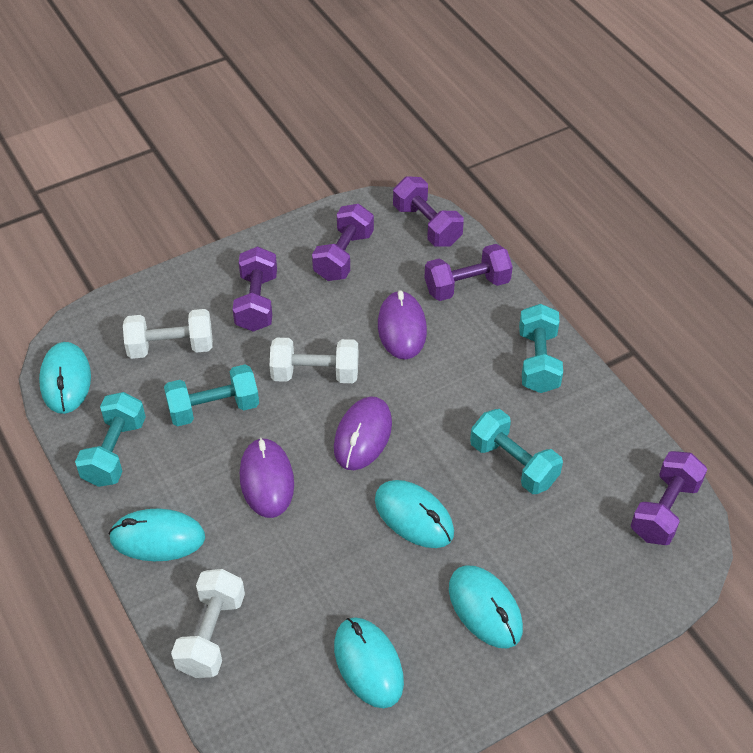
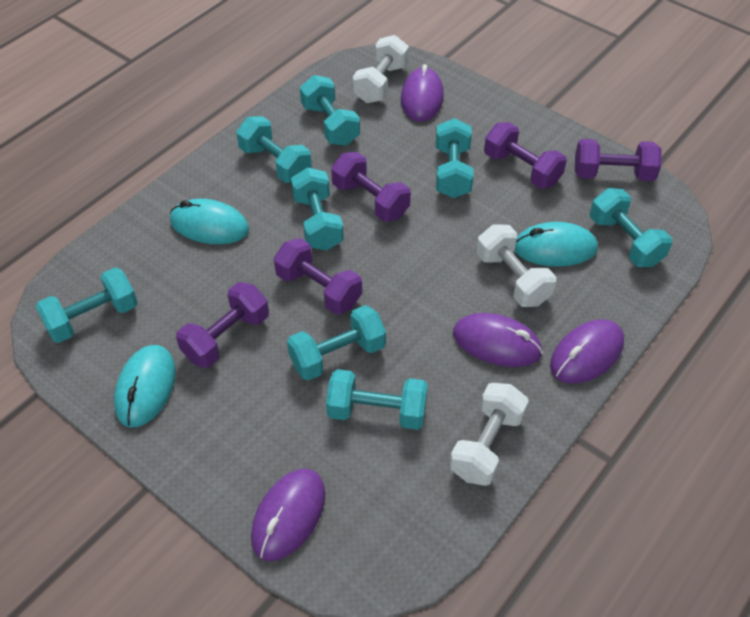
purple mouse: [240,437,294,518] [334,396,392,470] [378,290,427,360] = 3 -> [251,468,325,561] [401,64,444,122] [453,313,543,367] [550,319,624,384] = 4
turquoise dumbbell: [75,392,146,487] [164,364,259,426] [470,409,563,494] [519,304,563,393] = 4 -> [35,267,138,343] [236,116,312,183] [287,305,386,381] [291,167,344,251] [300,75,360,146] [326,369,428,430] [436,118,473,198] [590,188,672,267] = 8
turquoise mouse: [39,342,91,414] [109,509,205,561] [334,617,404,708] [375,480,454,548] [449,565,523,648] = 5 -> [114,345,176,427] [170,199,249,244] [515,222,598,267] = 3

